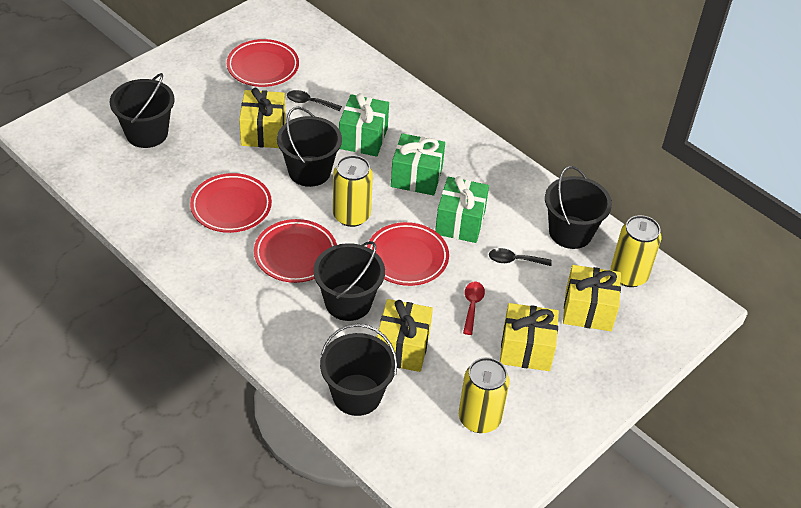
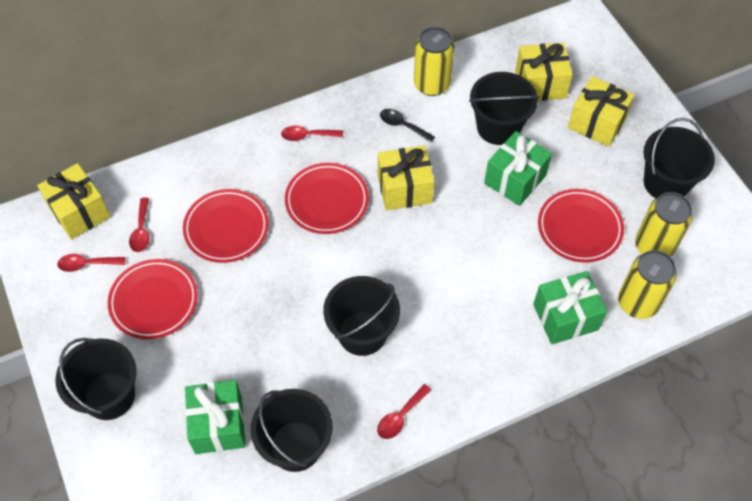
black spoon: [287,90,342,111] [489,248,552,266] = 2 -> [380,109,435,142] = 1
red spoon: [463,282,485,335] = 1 -> [57,254,126,272] [129,198,150,252] [281,126,343,141] [377,384,431,439] = 4

